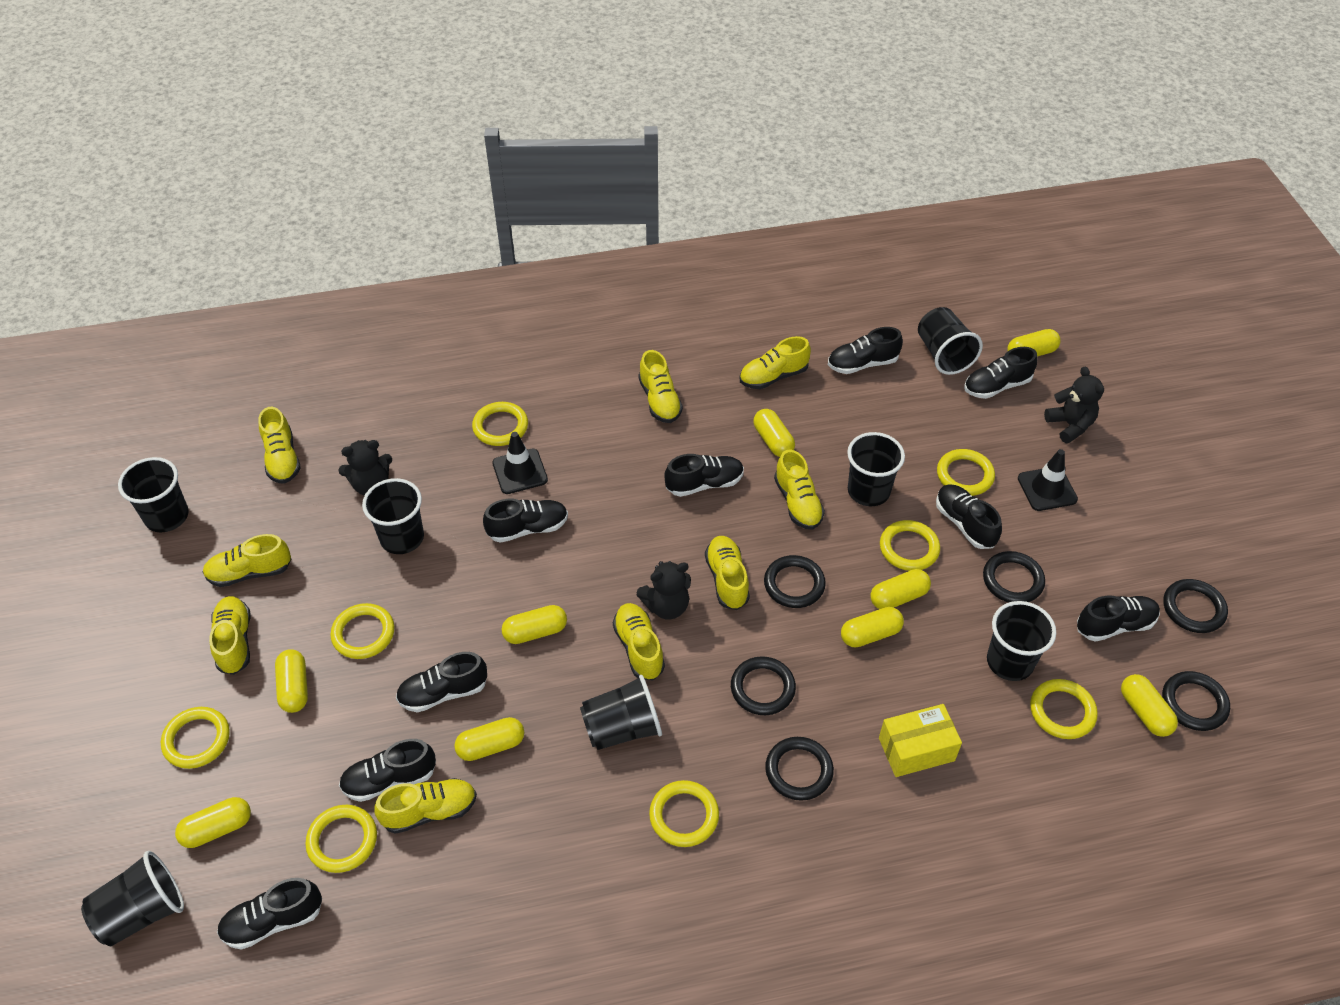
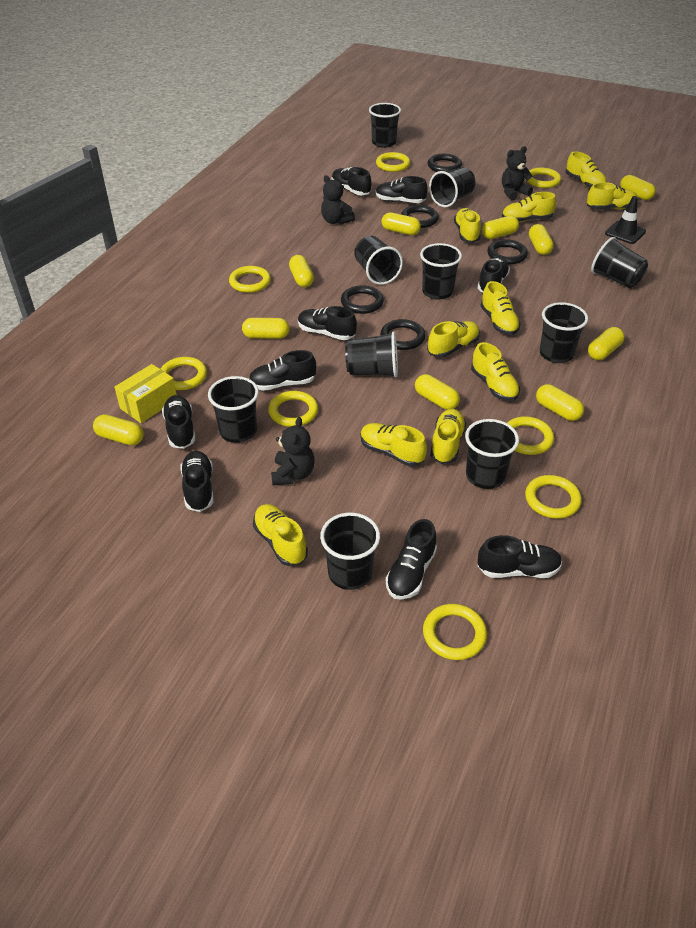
black cup: [81,851,184,946] [118,457,189,532] [362,478,424,554] [580,675,662,750] [847,432,905,506] [918,307,983,375] [987,601,1056,681] = 7 -> [208,376,259,443] [320,513,380,590] [345,331,398,377] [354,236,403,285] [369,103,401,148] [420,243,462,300] [429,167,475,207] [465,419,519,489] [540,302,588,363] [591,237,648,288] = 10
black ring: [731,656,796,715] [764,555,826,608] [765,737,834,801] [983,551,1045,603] [1162,671,1230,731] [1163,579,1228,633] = 6 -> [341,285,384,314] [380,319,426,350] [401,205,439,228] [428,154,462,172] [487,239,528,265] = 5
black traffic cone: [492,432,548,494] [1018,449,1078,511] = 2 -> [605,196,646,244] = 1
yellow capsule: [175,797,251,848] [275,649,308,713] [454,717,524,761] [501,605,567,644] [753,409,795,457] [841,607,904,648] [870,569,931,609] [1007,329,1061,357] [1121,674,1178,737] = 9 -> [93,414,144,445] [242,318,290,339] [289,255,314,287] [382,213,421,235] [415,374,460,410] [482,216,519,239] [529,224,554,255] [536,384,584,421] [588,327,625,360] [620,175,656,200] = 10
yellow shoe: [203,534,291,587] [209,596,251,675] [258,407,301,484] [374,778,477,834] [613,603,665,681] [639,350,683,423] [705,536,750,610] [740,336,811,389] [774,450,825,530] = 9 -> [253,504,308,566] [361,423,427,466] [427,321,480,358] [430,409,466,464] [454,208,481,243] [471,342,520,401] [480,281,521,335] [502,192,556,222] [566,151,607,189] [587,182,638,210] = 10

